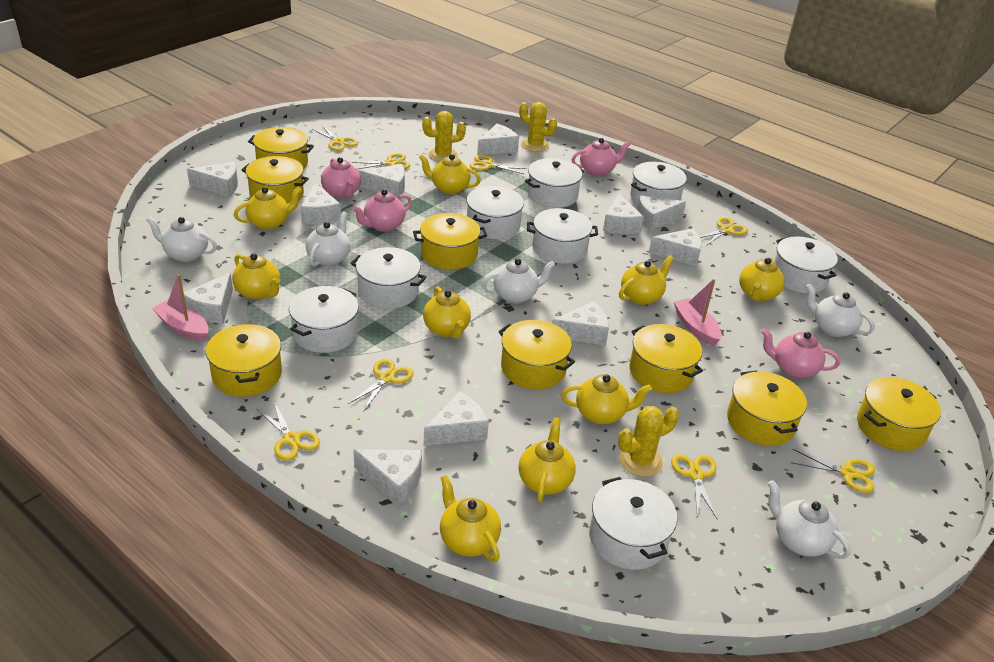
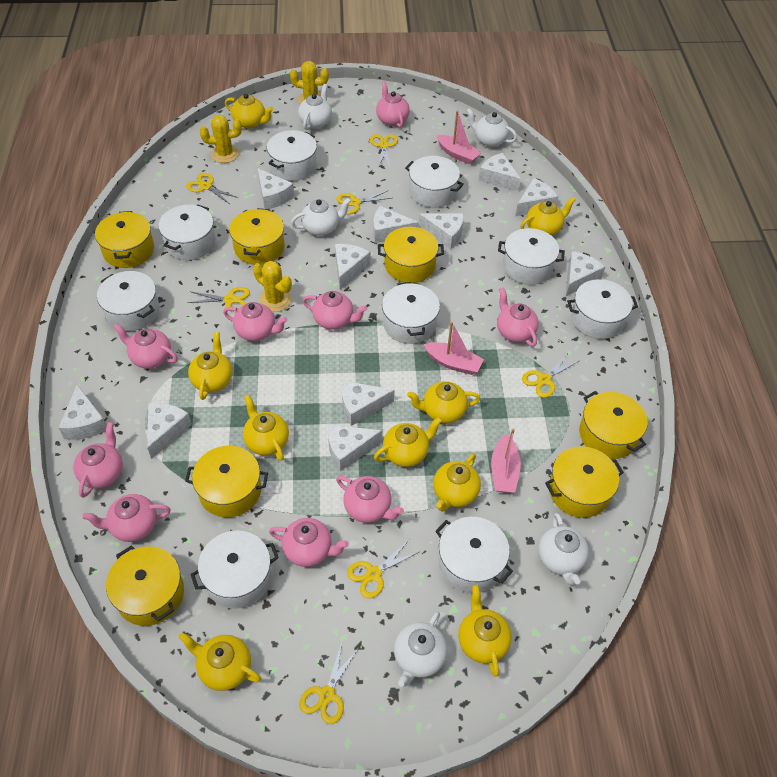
pink boat: [152,274,208,341] [674,279,721,346] = 2 -> [423,322,484,375] [437,111,481,164] [491,428,521,493] = 3
pink teapot: [321,157,361,198] [352,189,412,232] [572,138,631,176] [761,328,840,378] = 4 -> [73,422,123,498] [82,494,171,542] [113,323,178,369] [223,302,287,341] [269,518,349,567] [302,291,367,329] [336,476,404,523] [376,81,410,128] [497,287,539,347] = 9
white pot: [289,286,359,353] [351,247,426,309] [466,186,524,239] [525,158,584,208] [527,208,598,264] [589,477,677,570] [630,162,687,204] [774,237,838,293] = 8 -> [97,271,159,331] [159,205,216,260] [191,531,279,609] [267,130,317,181] [382,282,440,344] [405,156,464,208] [435,517,513,593] [498,228,565,285] [567,279,638,339] = 9
yellow pot: [206,324,282,397] [242,156,309,204] [248,127,314,169] [413,213,487,270] [498,320,575,389] [629,324,703,393] [727,371,807,446] [857,377,941,451] = 8 -> [95,211,154,268] [106,545,184,626] [185,446,268,517] [229,208,285,265] [378,227,444,283] [545,446,624,518] [579,391,648,459] = 7
yellow scissors: [257,402,320,461] [312,125,358,151] [348,358,413,412] [352,153,410,169] [469,155,527,174] [671,454,717,519] [700,217,748,246] [791,449,875,493] = 8 -> [186,173,238,204] [188,287,250,312] [299,642,358,724] [336,191,392,214] [347,540,419,598] [370,134,398,168] [522,353,579,398] = 7

